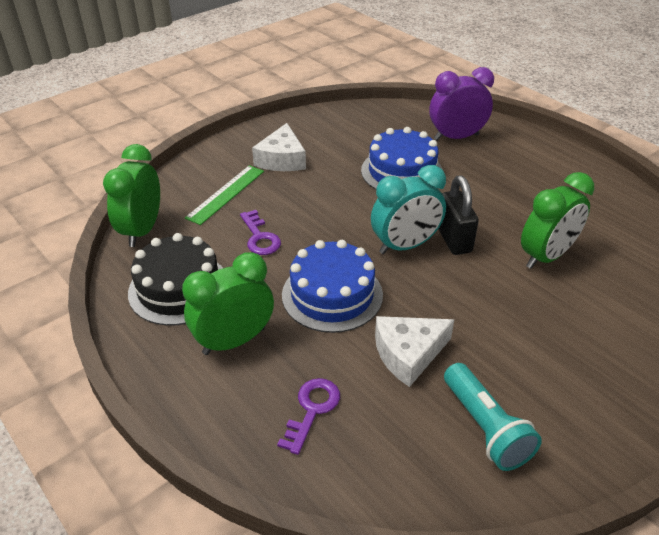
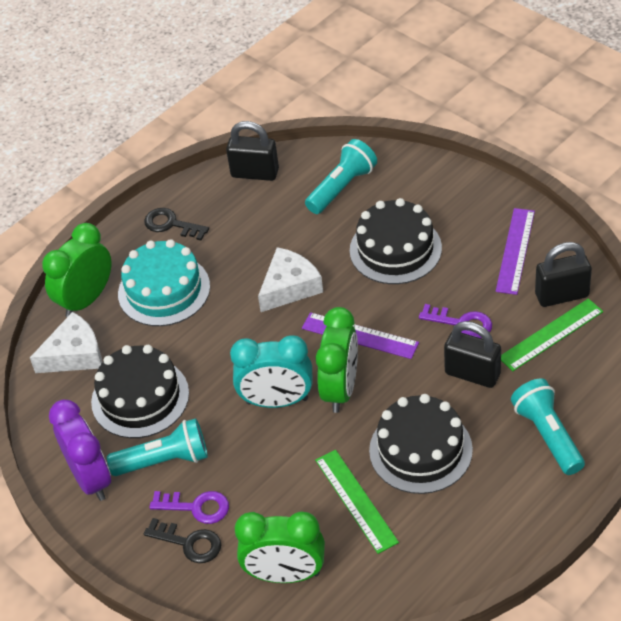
black cake: [128,233,223,326] = 1 -> [91,345,189,438] [350,198,442,284] [369,394,473,494] = 3
black key: none = 0 -> [144,208,209,240] [144,518,221,563] = 2
black padlock: [438,176,479,255] = 1 -> [226,121,279,181] [444,321,501,388] [535,242,592,307] = 3
blue cake: [282,240,383,333] [361,127,443,190] = 2 -> none = 0
green ruler: [185,165,264,225] = 1 -> [315,450,399,554] [501,298,603,371] = 2
purple ruler: none = 0 -> [302,312,419,359] [496,208,535,295] = 2
turquoise cake: none = 0 -> [118,239,210,326] = 1
turquoise flashlight: [444,363,542,471] = 1 -> [107,418,208,476] [305,139,377,214] [511,378,585,475] = 3

